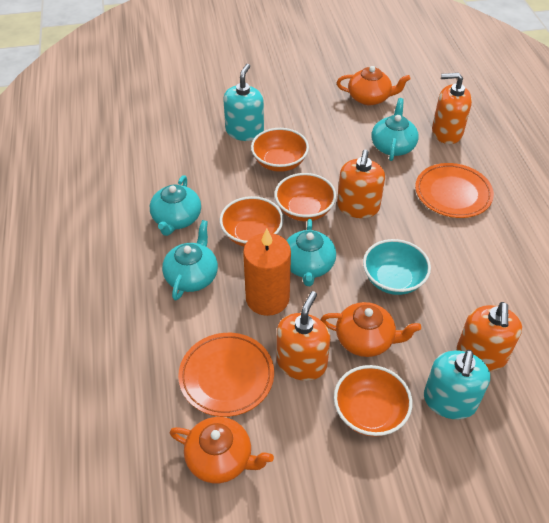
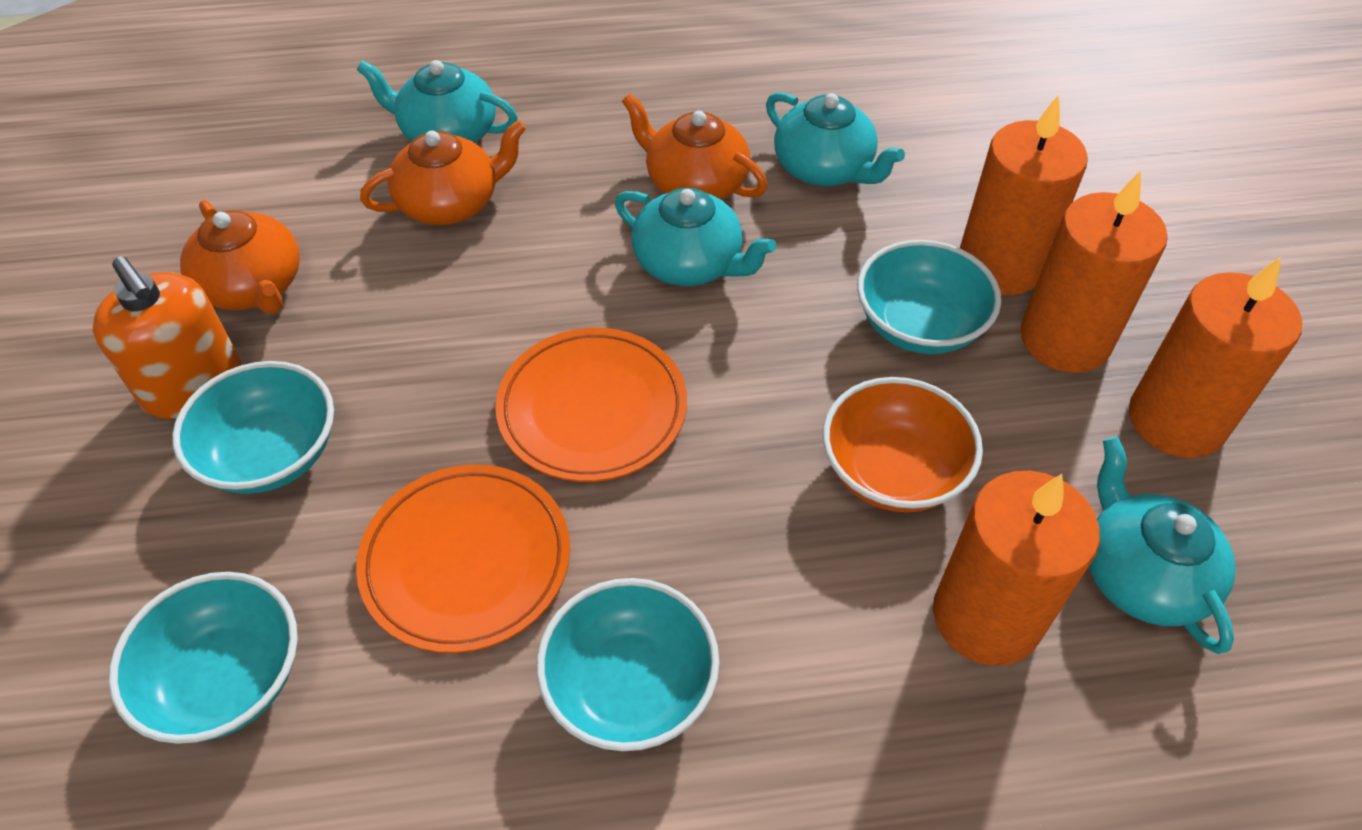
orange bowl: [220,196,284,246] [251,128,309,172] [275,173,336,221] [334,365,412,437] = 4 -> [823,377,983,512] = 1
orange candle: [243,228,291,316] = 1 -> [933,471,1100,666] [960,94,1088,295] [1020,171,1168,373] [1129,257,1302,458] = 4
orange soap dispenser: [277,291,330,381] [337,150,385,218] [432,73,472,144] [456,302,522,371] = 4 -> [92,256,241,419] = 1
turquoise bowl: [363,239,431,295] = 1 -> [109,572,298,744] [172,361,334,494] [536,578,719,751] [857,240,1001,354] = 4
turquoise soap dispenser: [223,64,264,141] [424,350,490,419] = 2 -> none = 0

